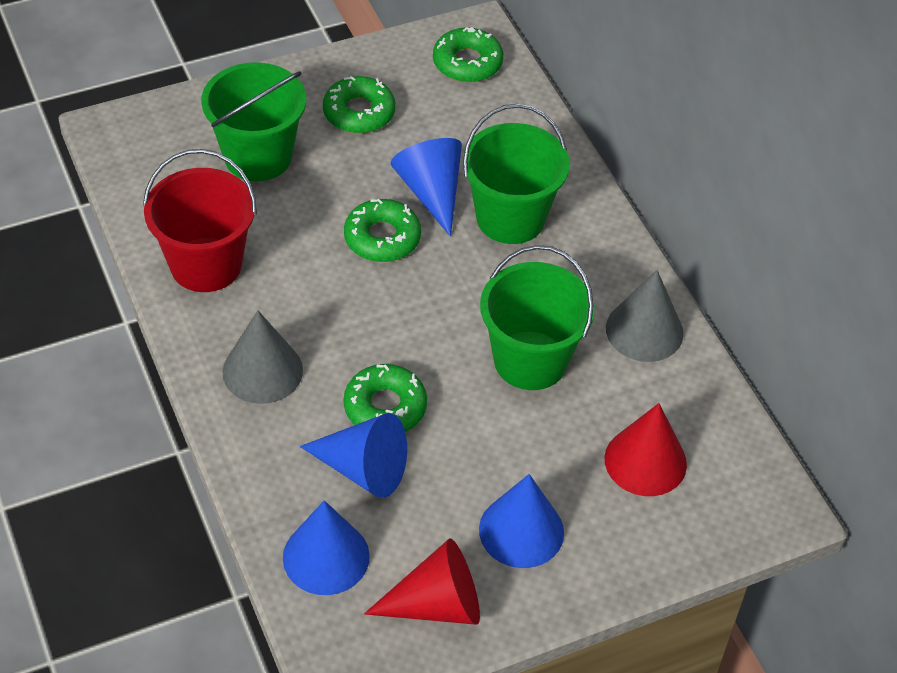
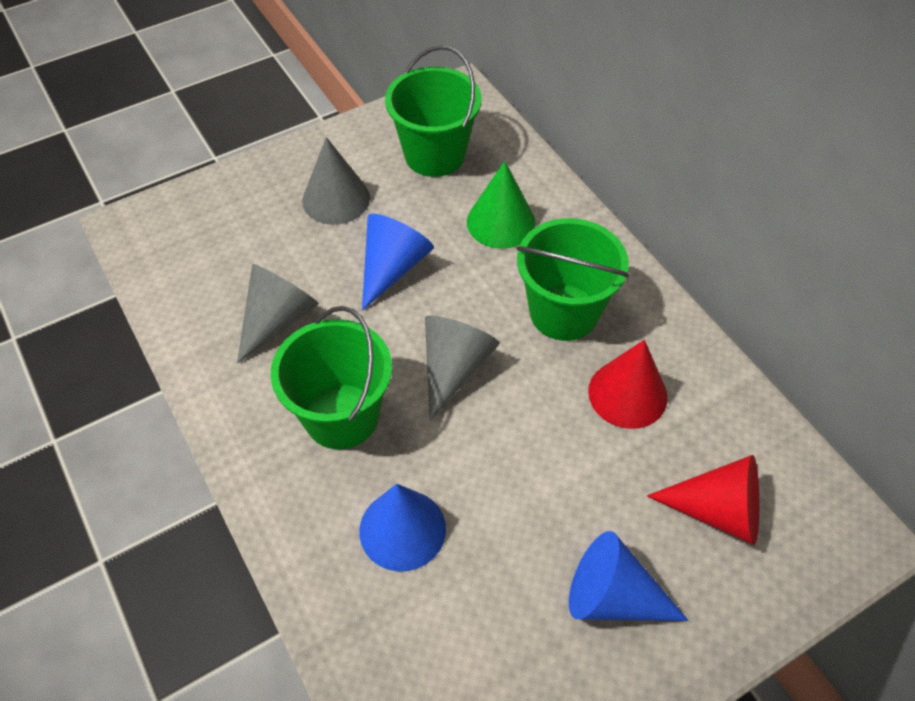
blue cone: [283,500,370,595] [300,413,407,498] [391,138,462,236] [479,474,564,568] = 4 -> [359,484,446,572] [362,214,434,311] [569,531,689,621] = 3
green cone: none = 0 -> [467,161,536,249] = 1
green donut: [323,76,395,133] [344,199,421,262] [344,364,427,432] [433,27,503,82] = 4 -> none = 0
grey cone: [222,310,303,404] [606,270,684,362] = 2 -> [237,264,319,363] [302,137,370,225] [425,316,500,421] = 3
red bucket: [143,149,257,292] = 1 -> none = 0

